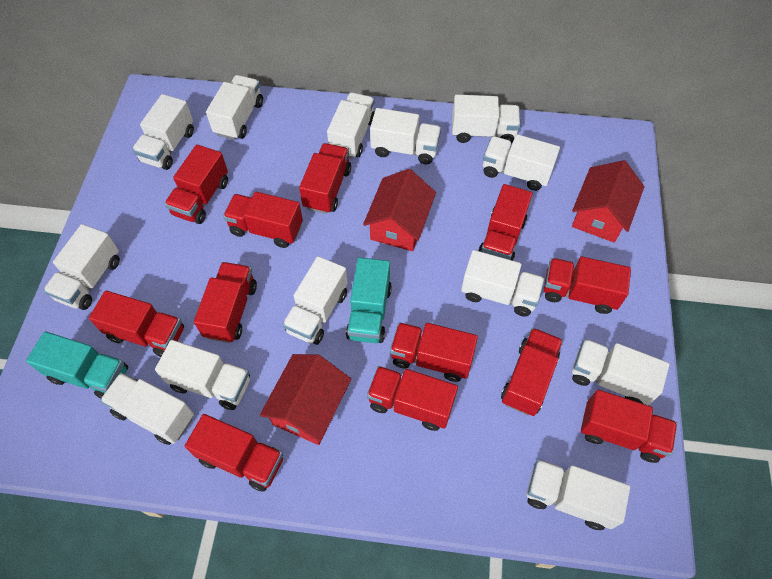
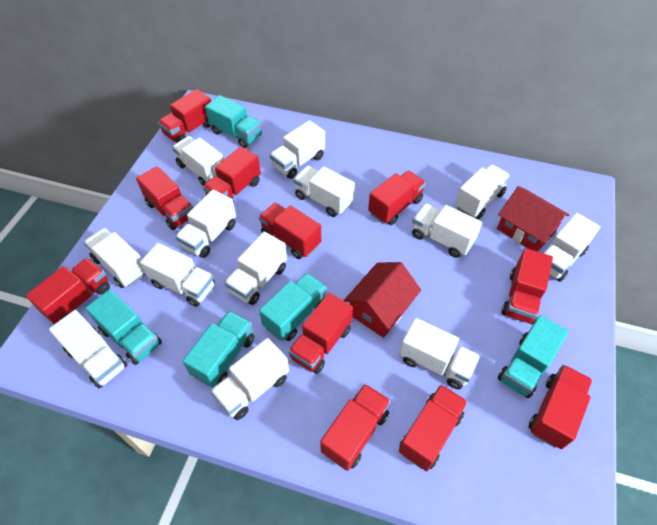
red house: [260,354,351,445] [363,169,436,251] [572,160,644,243] = 3 -> [344,262,421,338] [497,186,569,252] = 2
red truck: [89,291,184,357] [164,144,228,224] [185,414,283,492] [194,262,257,343] [223,192,303,248] [299,143,351,214] [367,366,458,431] [390,322,478,382] [478,184,532,261] [501,328,563,416] [544,256,631,314] [581,390,677,463] = 12 -> [26,258,110,324] [136,166,193,230] [158,89,211,143] [203,146,261,203] [259,203,321,259] [288,293,353,374] [320,384,391,471] [368,171,426,225] [399,384,468,471] [501,248,553,324] [529,365,593,449] = 11
turquoise truck: [26,331,128,399] [346,257,392,343] = 2 -> [85,289,162,365] [183,311,254,388] [205,95,262,148] [259,273,327,341] [498,315,568,398] = 5

